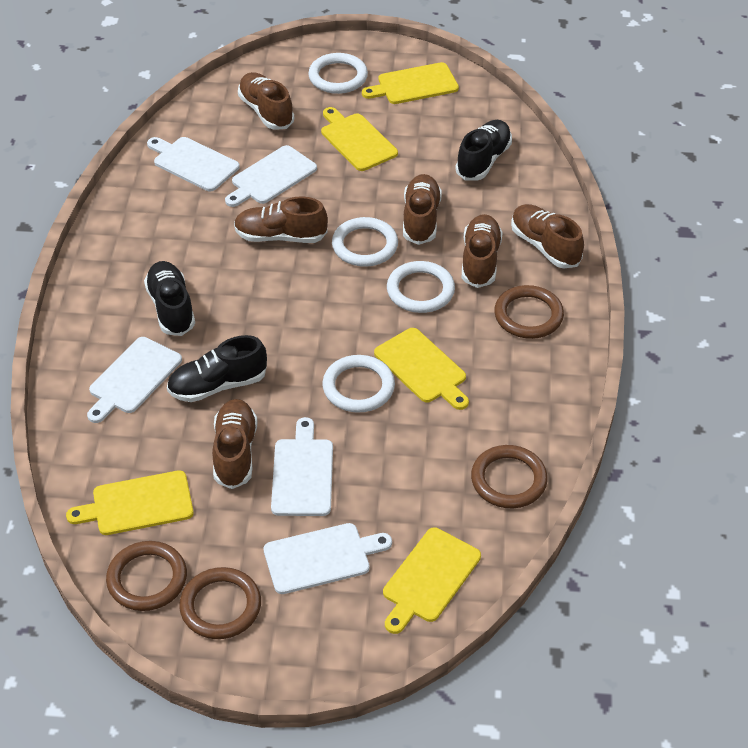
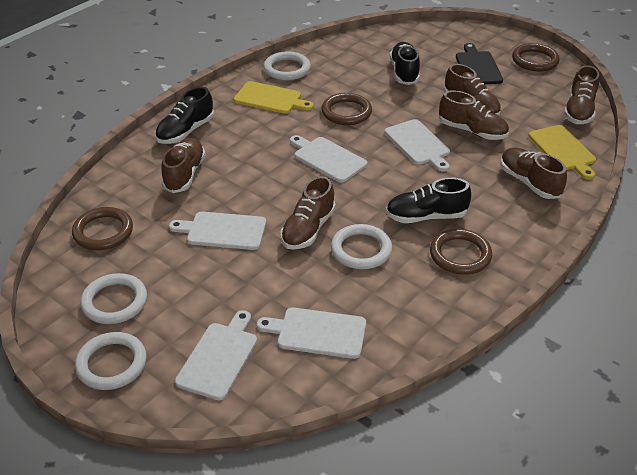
black cutting board: none = 0 -> [456,43,503,84] = 1
yellow cutting board: [66,470,194,535] [321,107,398,171] [362,62,459,104] [374,328,469,410] [383,527,481,634] = 5 -> [234,81,314,114] [529,125,596,179] = 2

